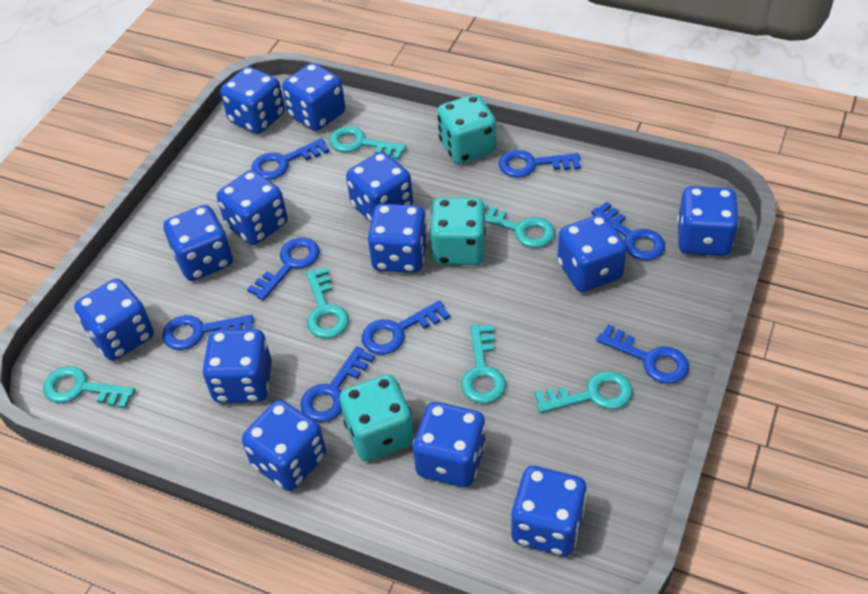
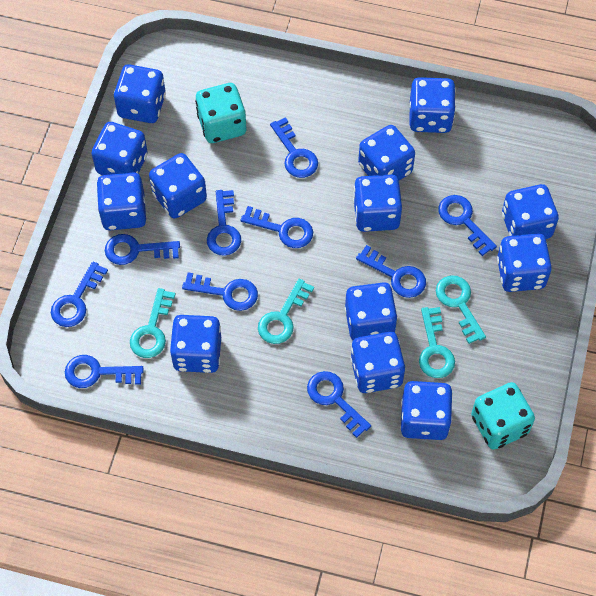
blue key: [162,315,254,350] [247,238,320,301] [252,138,330,180] [300,346,375,422] [362,300,450,355] [499,150,581,178] [591,202,665,260] [596,324,689,384] = 8 -> [51,261,108,327] [65,355,143,388] [105,234,180,265] [182,272,258,311] [207,190,241,256] [240,206,313,248] [270,117,318,178] [307,371,371,438] [356,245,426,298] [438,195,497,256] = 10
turquoise dice: [340,374,414,461] [430,198,486,265] [437,94,496,164] = 3 -> [195,83,246,143] [471,382,535,450] = 2
turquoise key: [43,366,135,409] [306,267,349,339] [329,126,406,160] [461,325,506,403] [484,203,555,248] [534,371,633,413] = 6 -> [130,288,175,358] [258,278,314,344] [419,307,455,378] [436,276,486,344] = 4

